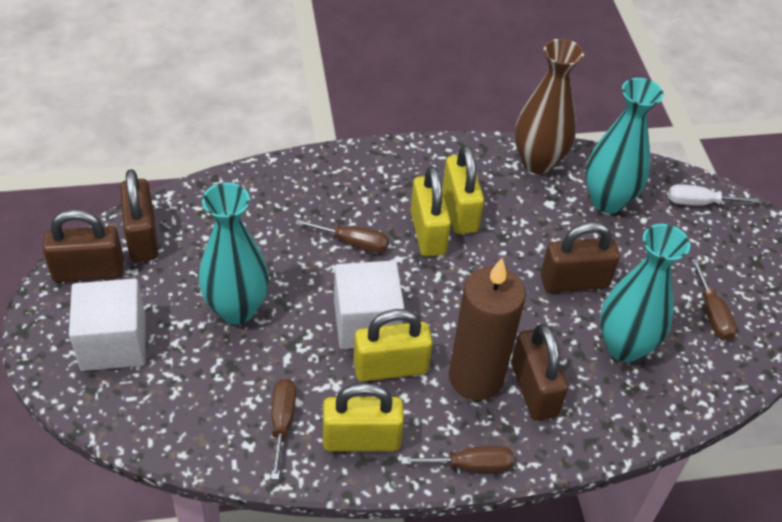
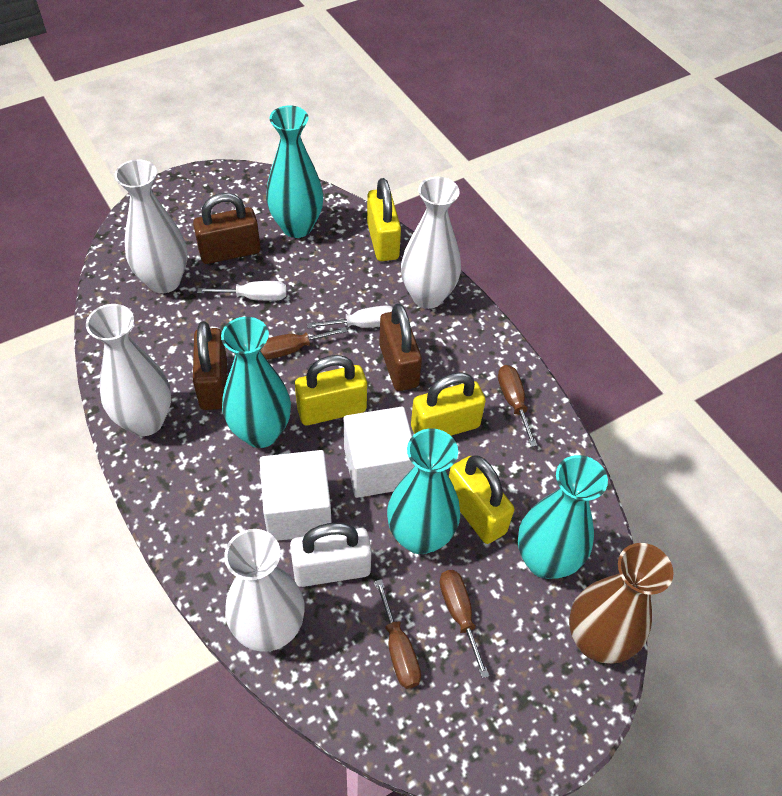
brown candle: [449,258,526,400] = 1 -> none = 0
brown padlock: [43,209,124,282] [120,169,158,262] [511,324,568,421] [541,222,620,292] = 4 -> [193,193,261,264] [193,321,227,410] [379,304,422,391] = 3
turquoise vase: [199,182,269,324] [585,78,664,214] [600,224,690,362] = 3 -> [221,317,291,448] [266,106,323,238] [387,428,460,554] [518,455,608,579] = 4
white padlock: none = 0 -> [290,523,372,587] = 1
white screwdriver: [668,184,760,206] = 1 -> [197,281,287,301] [307,305,393,328] = 2
white vase: none = 0 -> [86,304,171,436] [115,159,188,293] [224,529,305,652] [401,177,461,309] = 4

